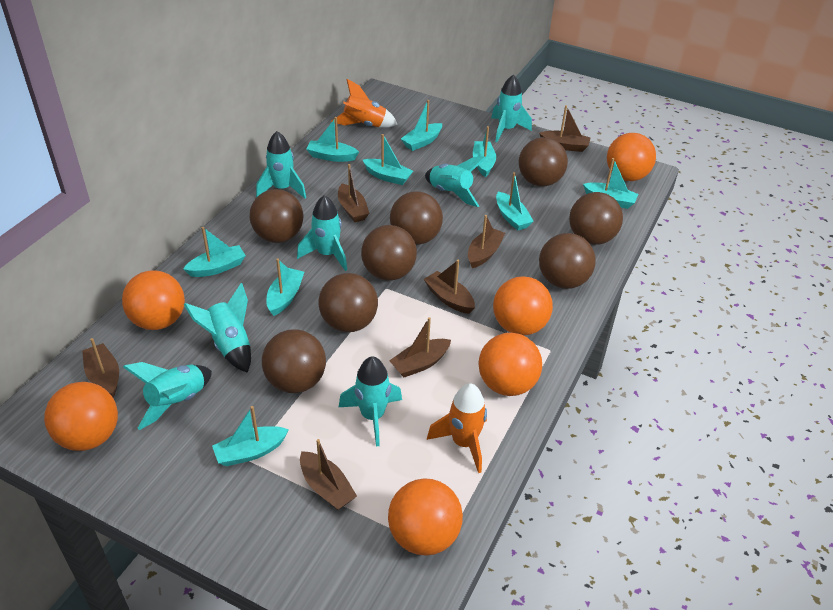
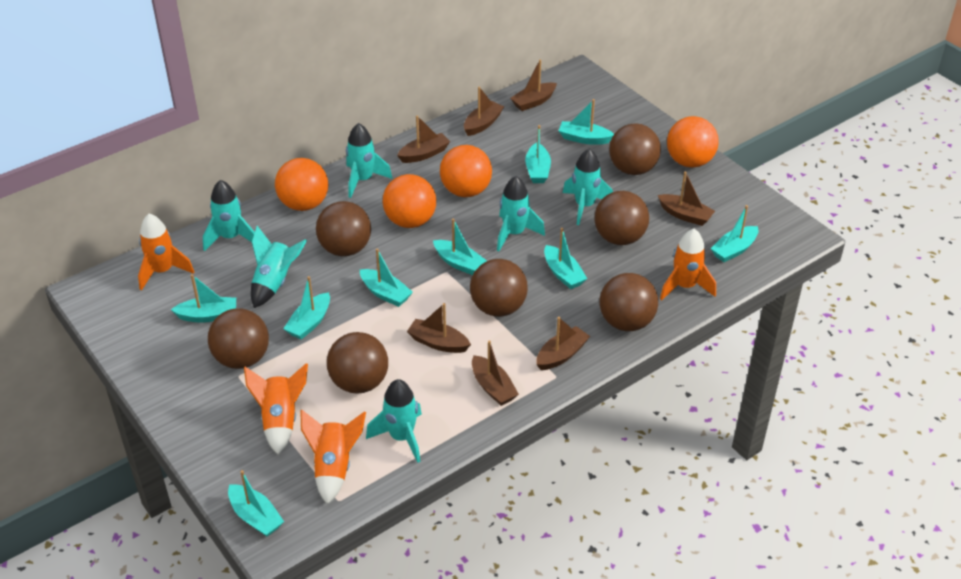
brown ball: [250,189,303,243] [262,330,326,393] [319,273,378,332] [361,225,417,281] [390,191,443,245] [519,137,568,186] [539,233,596,289] [569,192,623,245] = 8 -> [208,308,269,369] [316,201,371,256] [327,332,388,394] [470,259,528,317] [595,191,649,245] [600,273,658,331] [609,123,661,175] = 7
orange ball: [44,382,118,451] [122,270,185,330] [388,478,463,556] [479,333,542,396] [493,276,553,336] [607,133,656,181] = 6 -> [275,158,328,211] [383,174,436,228] [440,145,492,197] [667,116,719,168] = 4
orange rocket: [331,79,398,128] [427,383,487,473] = 2 -> [138,214,194,290] [244,363,308,455] [300,409,366,505] [660,229,716,300] = 4
turquoise rocket: [123,362,212,430] [184,283,251,373] [256,131,306,198] [297,195,347,271] [339,356,402,447] [425,156,486,207] [491,74,532,142] = 7 -> [203,180,255,251] [251,226,307,308] [346,123,392,198] [366,379,422,463] [497,176,545,251] [563,149,613,225] = 6

